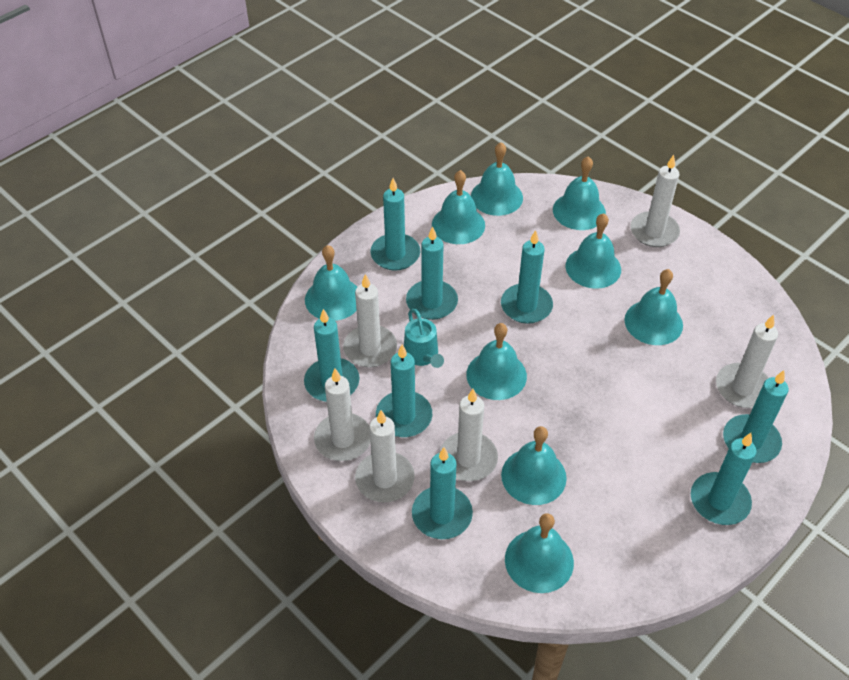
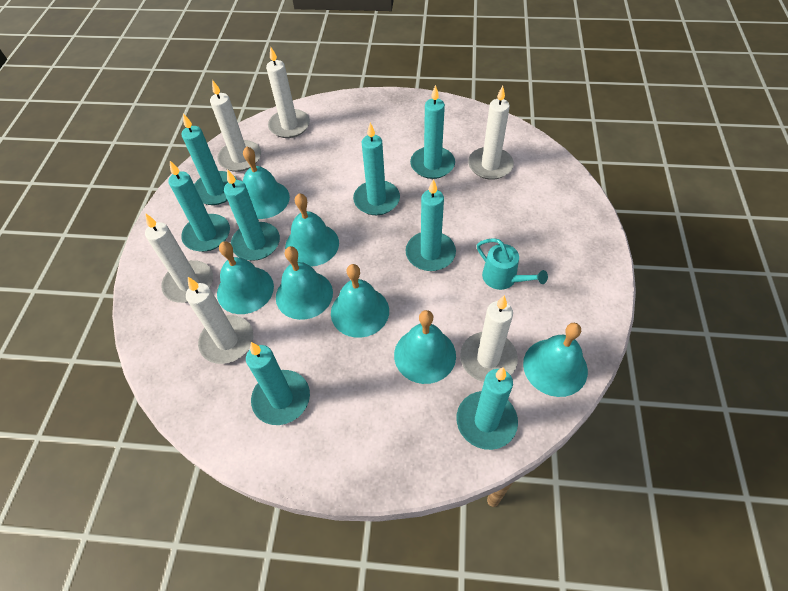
turquoise bell: [305,245,357,321] [432,170,485,244] [466,323,527,400] [471,142,523,216] [501,426,567,505] [505,513,574,593] [553,156,606,230] [566,213,621,289] [625,269,683,345] = 9 -> [217,241,274,314] [243,146,290,219] [276,246,333,320] [285,193,339,267] [331,264,389,338] [394,310,456,384] [523,323,588,397] = 7

